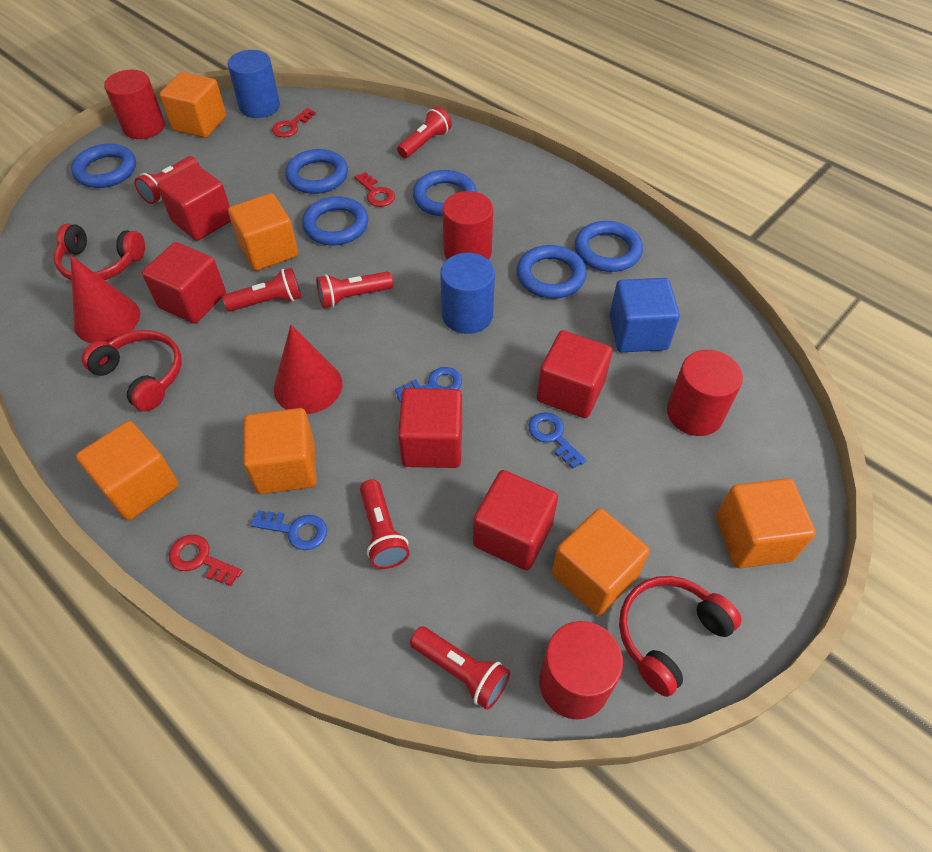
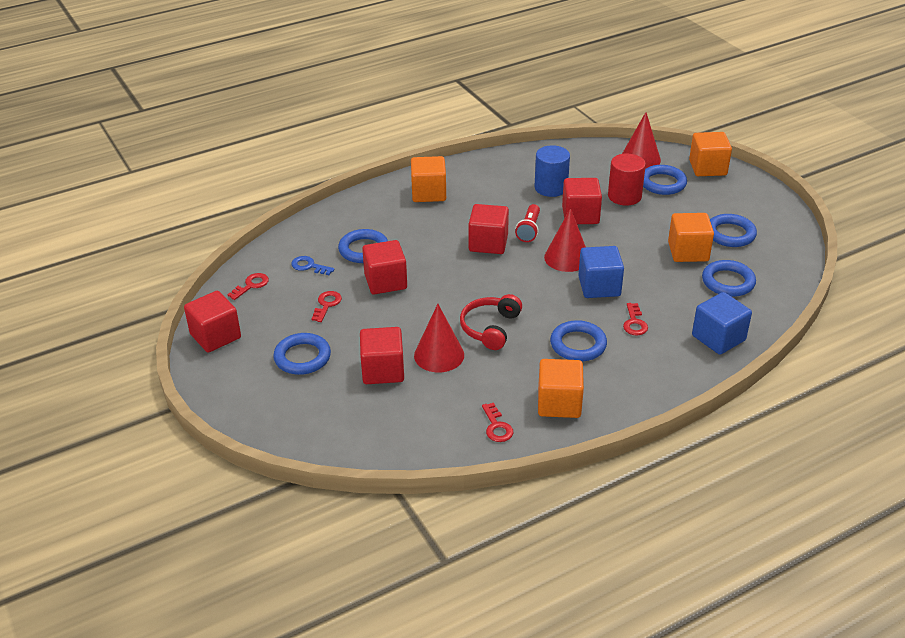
blue cube: [609,278,680,352] = 1 -> [578,246,624,298] [692,292,752,355] = 2
blue cylinder: [227,50,280,118] [440,253,495,334] = 2 -> [534,145,570,197] = 1
blue key: [250,510,327,550] [395,367,462,402] [529,412,586,469] = 3 -> [291,256,335,275] = 1
orange cube: [76,421,179,520] [159,72,226,138] [228,193,298,271] [243,408,317,494] [552,508,650,616] [716,478,816,568] = 6 -> [411,156,446,202] [538,359,584,418] [668,213,714,262] [689,132,732,176] = 4
red cone: [70,255,140,343] [274,325,342,414] = 2 -> [414,304,464,372] [544,208,586,272] [622,112,661,169] = 3
red cylinder: [104,70,165,139] [442,191,493,260] [539,621,623,720] [667,350,743,436] = 4 -> [608,154,646,206] = 1
red flashlight: [134,156,199,204] [222,268,301,311] [316,272,393,308] [360,479,410,569] [397,106,452,158] [410,627,510,710] = 6 -> [515,204,540,242] = 1
red headphones: [54,224,145,281] [82,330,182,411] [619,576,741,697] = 3 -> [460,294,522,350] = 1
red key: [169,535,242,586] [272,108,316,137] [354,172,395,207] = 3 -> [227,273,269,300] [311,291,342,322] [482,403,513,442] [623,303,648,335] = 4

